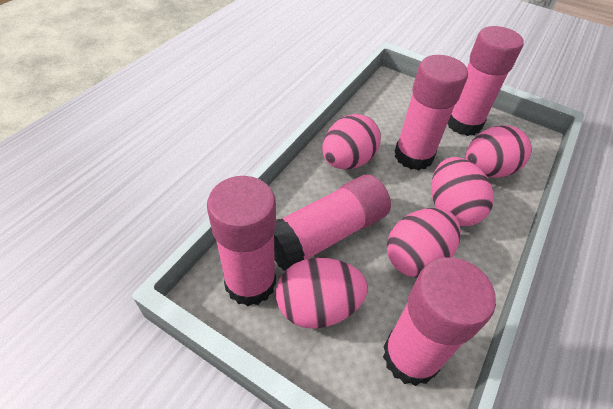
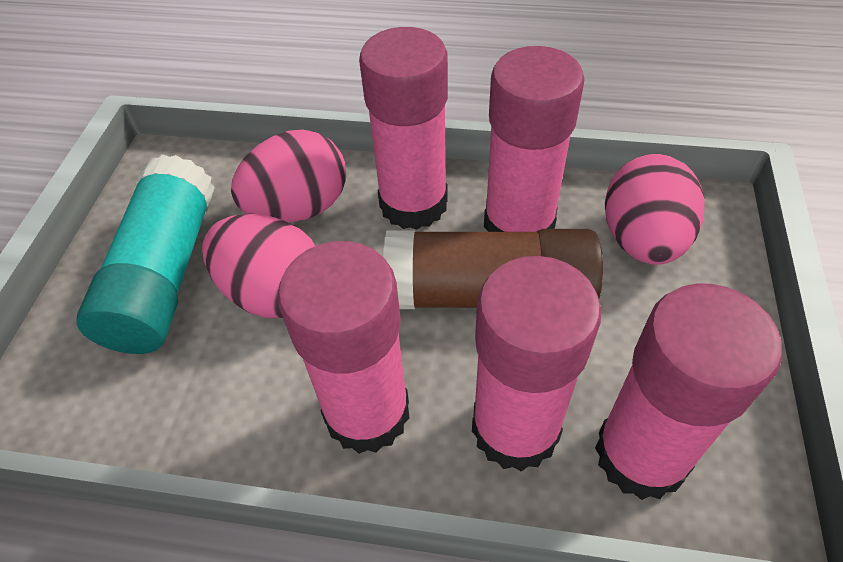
brown glue stick: none = 0 -> [384,229,603,309] = 1
pink egg: [276,258,368,329] [322,114,381,170] [387,208,461,278] [431,157,494,226] [466,125,532,178] = 5 -> [202,214,315,318] [231,129,346,222] [605,154,704,265] = 3
turquoise glue stick: none = 0 -> [76,154,215,354] = 1

